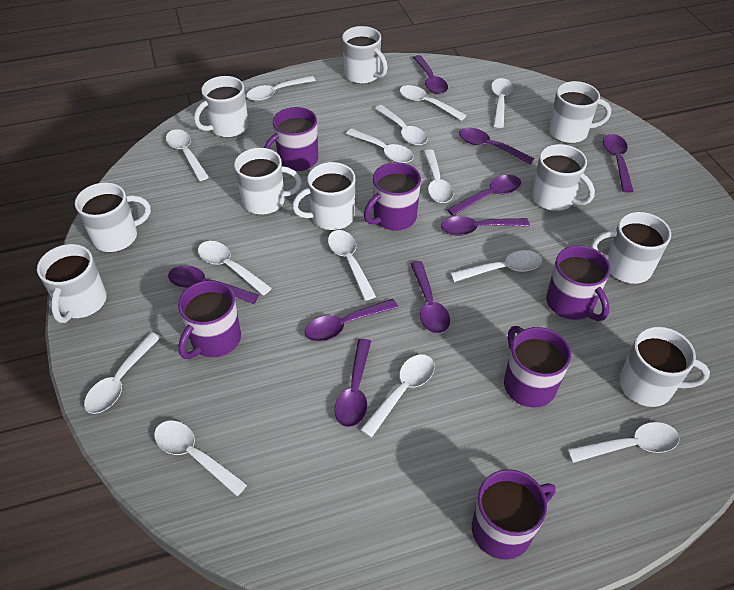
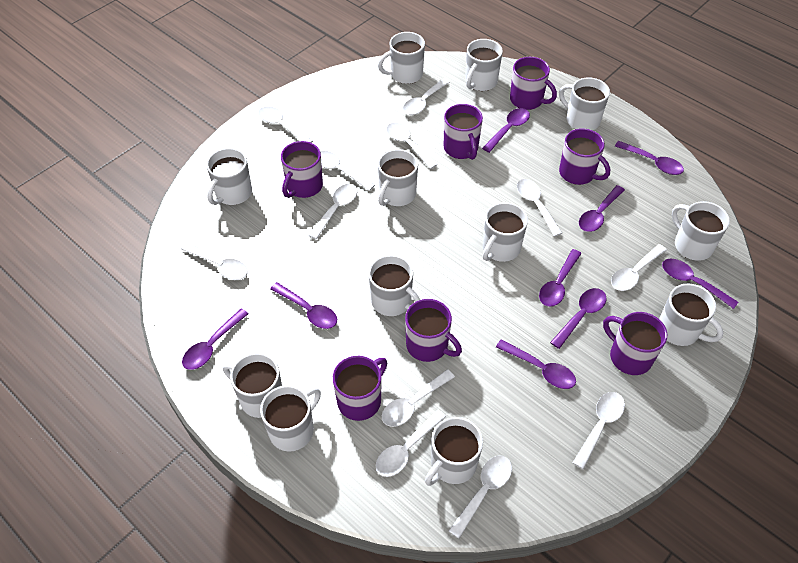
purple mug: [178,280,241,359] [264,107,318,171] [364,162,421,231] [472,469,556,560] [504,326,571,408] [546,245,611,321] = 6 -> [281,141,323,198] [333,356,387,421] [405,299,462,362] [444,104,483,160] [510,57,557,110] [559,128,610,185] [603,312,667,375] = 7
white mug: [37,244,107,323] [75,182,151,252] [194,76,249,138] [234,148,302,215] [292,162,355,230] [342,26,388,84] [532,144,595,211] [549,81,611,143] [591,212,671,284] [619,326,710,407] = 10 -> [206,148,252,205] [223,353,282,418] [260,385,321,451] [368,255,420,316] [378,32,425,84] [378,149,418,206] [425,417,483,486] [465,39,503,91] [483,202,528,262] [559,77,610,130] [659,283,724,346] [672,201,730,261] = 12
white spoon: [84,332,161,414] [154,421,248,496] [166,129,209,181] [198,241,272,296] [246,75,316,101] [328,230,376,301] [346,128,414,163] [360,355,435,438] [375,105,428,146] [399,85,467,121] [423,149,454,203] [450,250,542,282] [491,78,513,128] [567,422,680,463] = 14 -> [181,242,248,280] [259,106,313,143] [308,184,357,239] [320,151,375,191] [376,410,446,477] [382,369,455,427] [386,123,438,169] [403,78,450,115] [449,456,512,538] [517,179,562,237] [572,392,625,469] [611,244,667,291] = 12

